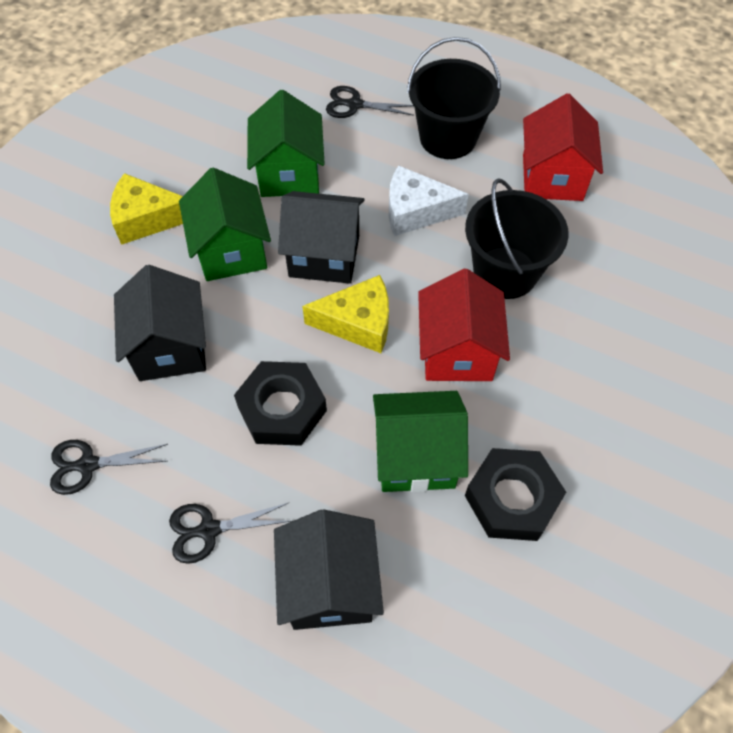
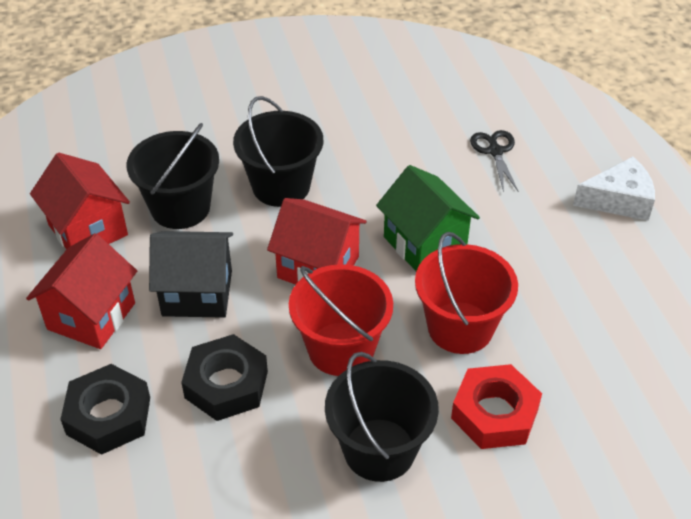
black bucket: [407,37,501,159] [465,179,569,299] = 2 -> [127,123,219,229] [233,96,323,207] [325,352,439,482] = 3
black house: [114,265,206,381] [274,509,384,630] [278,191,364,284] = 3 -> [149,231,233,318] = 1
black scissors: [50,440,168,495] [169,502,291,564] [326,86,414,118] = 3 -> [470,130,519,193] = 1
green house: [179,167,271,281] [247,90,325,197] [373,391,468,492] = 3 -> [376,165,480,271] = 1
red bucket: none = 0 -> [289,264,393,376] [415,232,518,354] = 2
red house: [418,269,510,381] [523,93,603,201] = 2 -> [26,233,137,349] [30,153,130,249] [267,198,367,285] = 3
red nut: none = 0 -> [451,364,542,449] = 1
yellow cheese: [110,173,183,245] [302,275,389,353] = 2 -> none = 0

